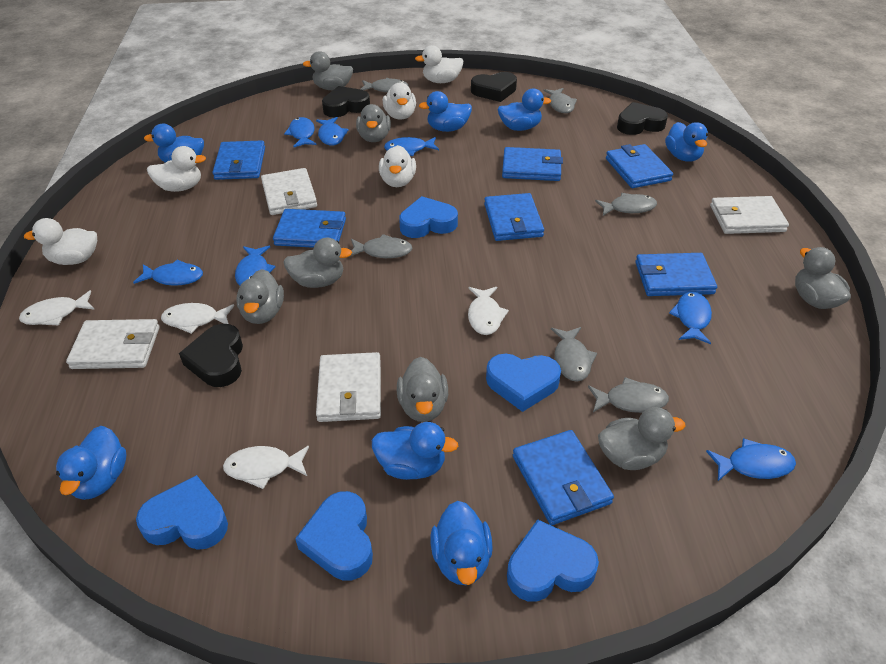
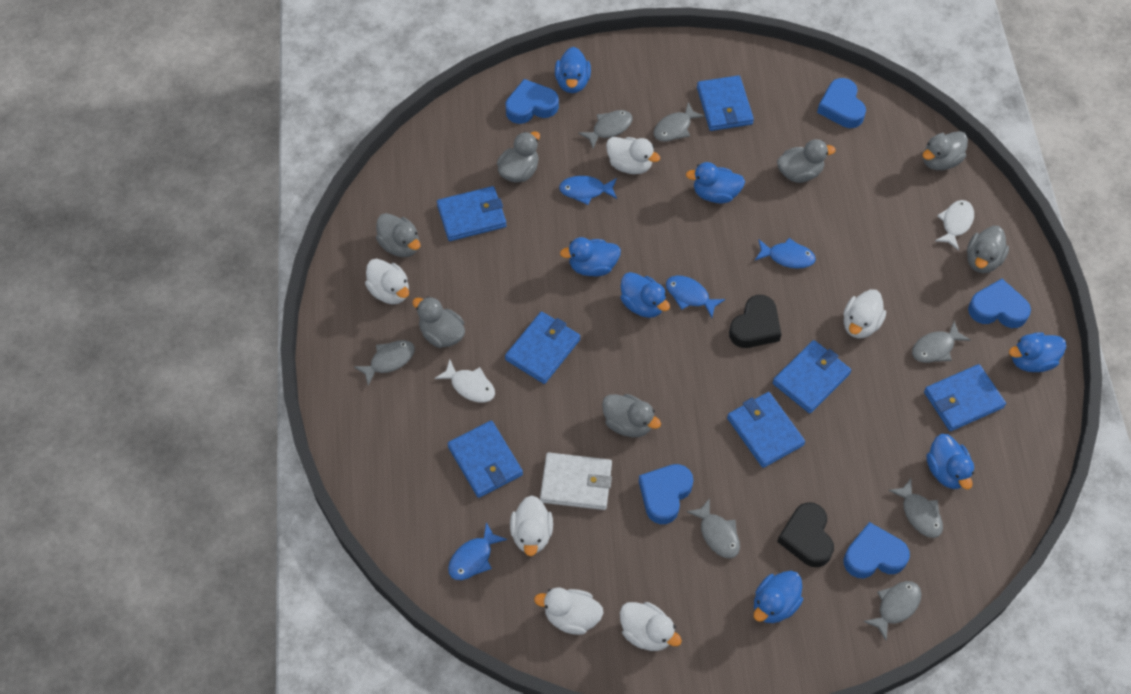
black heart: [179,324,243,387] [322,86,370,117] [471,72,517,102] [617,102,668,135] = 4 -> [729,295,781,348] [777,502,834,567] = 2
blue fish: [133,259,203,286] [235,246,275,286] [284,117,316,148] [316,117,349,145] [384,137,439,156] [669,292,712,344] [706,438,796,481] = 7 -> [448,522,507,580] [559,176,617,205] [666,276,725,318] [755,238,816,269] = 4
grey fish: [349,234,412,258] [361,78,409,92] [544,88,577,113] [551,327,597,382] [588,377,669,413] [595,193,657,216] = 6 -> [354,340,415,386] [579,110,633,148] [654,102,705,142] [686,498,740,558] [863,581,921,641] [888,479,943,538] [912,321,970,363] = 7
white duck: [24,218,97,265] [147,146,206,192] [379,145,416,187] [383,82,416,120] [415,45,464,83] = 5 -> [365,259,409,304] [510,495,553,556] [534,588,604,635] [606,137,660,174] [620,602,682,651] [843,289,886,338] = 6
white fish: [19,290,95,325] [161,303,234,334] [223,446,309,489] [468,287,509,335] = 4 -> [435,359,495,403] [935,200,974,250] = 2
white wallet: [66,319,160,369] [261,168,317,215] [316,352,381,422] [710,196,789,234] = 4 -> [540,452,612,510] = 1

